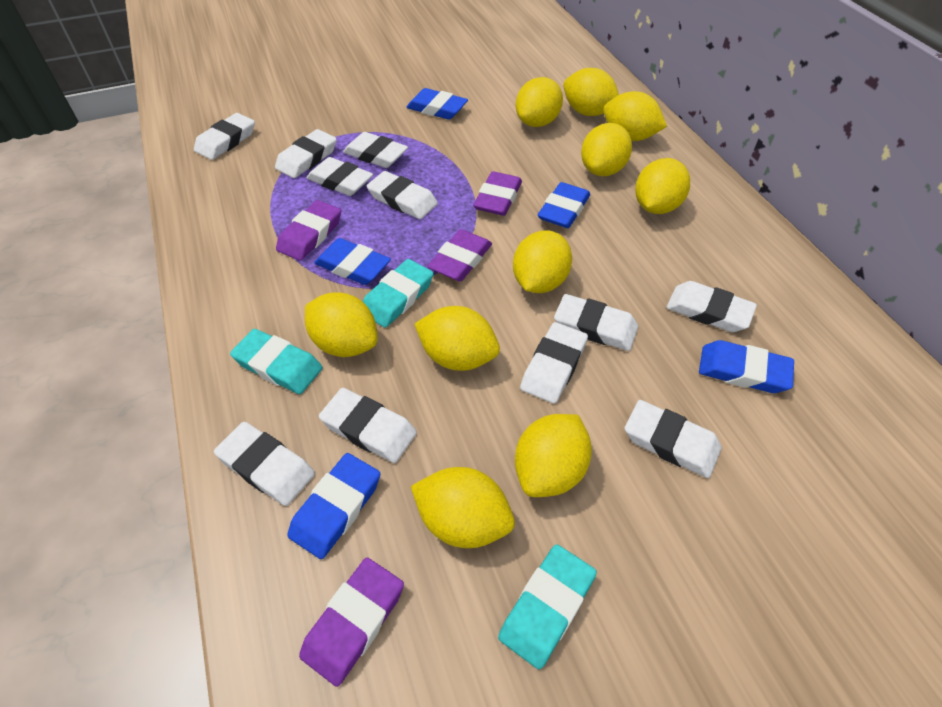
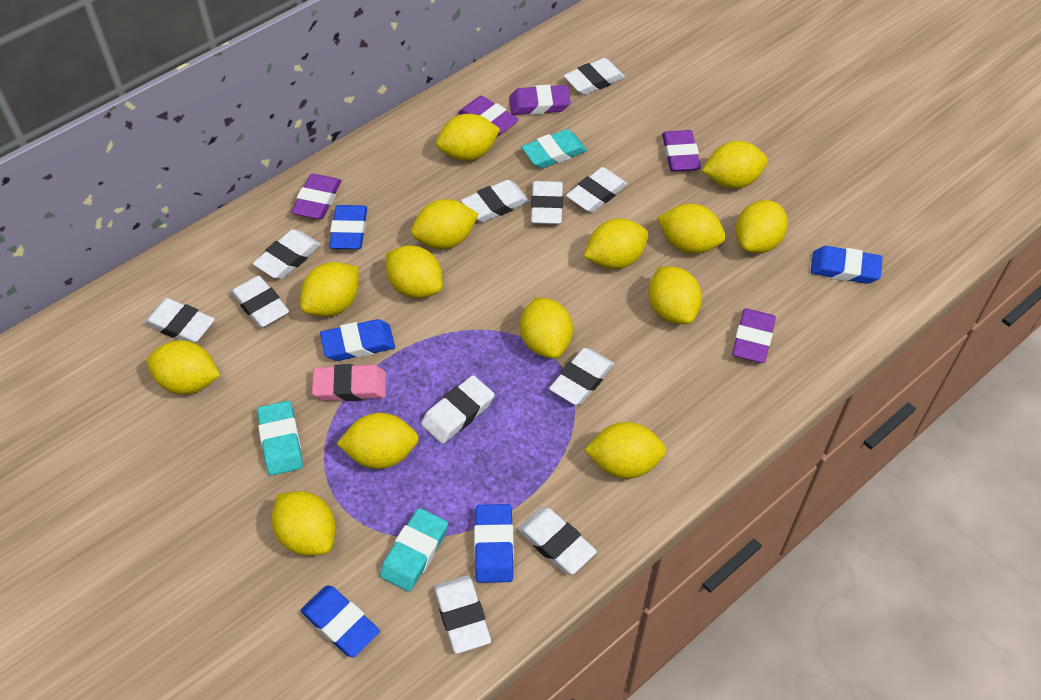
pink eraser: none = 0 -> [312,364,386,401] = 1
purple eraser: [276,200,341,261] [299,558,404,687] [427,229,492,281] [473,171,522,216] = 4 -> [291,174,341,220] [458,96,519,136] [509,85,571,115] [662,130,701,172] [732,308,776,363] = 5
yellow lemon: [305,292,378,357] [411,467,515,548] [415,306,500,371] [513,230,572,293] [515,414,592,497] [516,77,563,127] [563,68,619,116] [581,123,632,176] [603,91,667,141] [635,158,690,214] = 10 -> [146,340,220,394] [272,491,336,556] [300,262,359,317] [337,413,419,469] [386,245,443,299] [411,199,479,249] [436,114,500,161] [520,297,573,359] [584,218,648,269] [584,422,667,479] [648,266,702,324] [657,203,726,254] [702,141,768,189] [735,200,788,253] = 14

